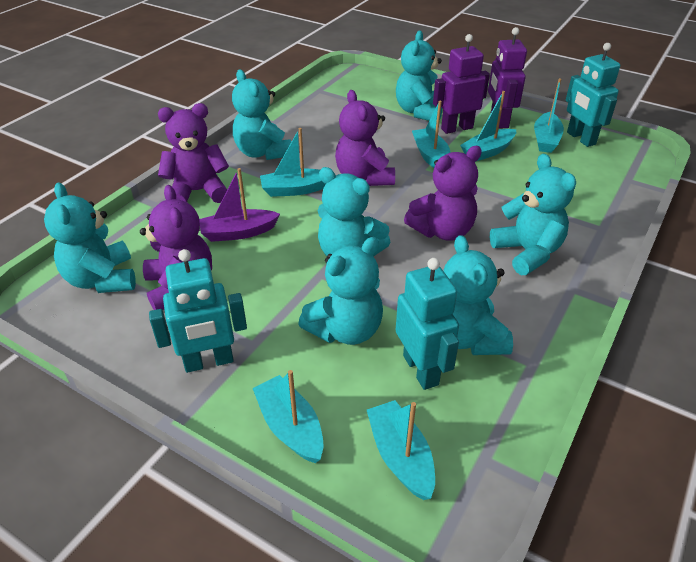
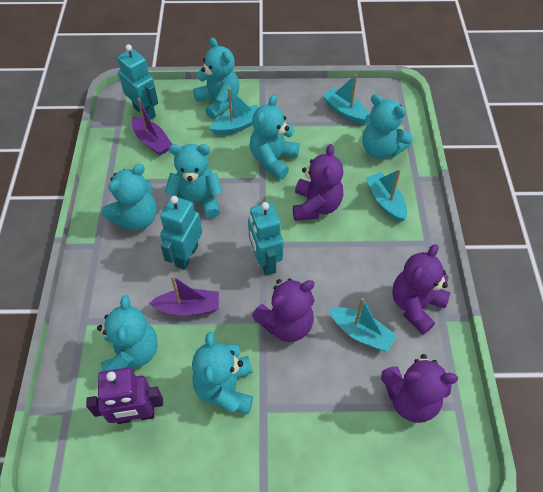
purple boat: [200,168,280,242] = 1 -> [132,98,172,155] [149,275,219,316] = 2
purple robot: [433,34,490,134] [488,27,527,129] = 2 -> [86,367,163,424] = 1
turquoise boat: [252,370,323,463] [260,128,326,197] [367,400,435,500] [412,101,450,168] [460,91,516,161] [534,78,564,153] = 6 -> [209,88,259,135] [322,74,369,124] [329,298,397,352] [366,169,407,222] = 4

